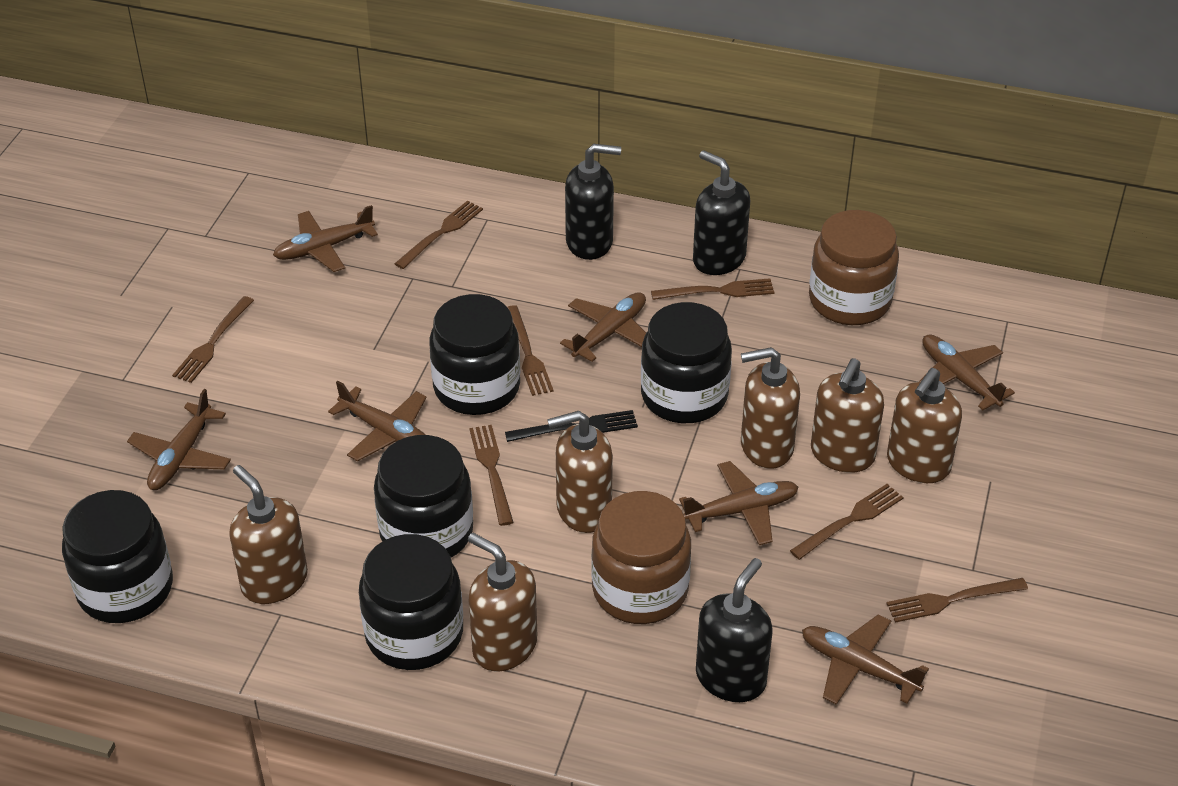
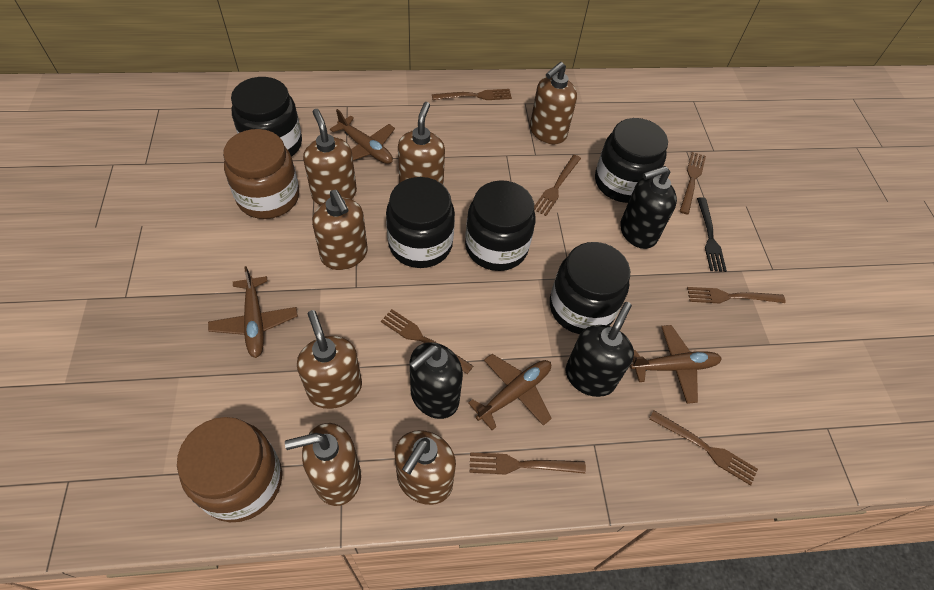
brown plane: [127,389,231,490] [273,205,378,272] [328,381,427,461] [560,292,646,362] [679,461,799,545] [802,614,929,705] [919,334,1015,410] = 7 -> [208,266,298,358] [330,109,395,164] [468,354,552,430] [630,325,722,404] = 4
brown soap dispenser: [229,465,308,604] [468,533,537,671] [547,411,613,533] [741,347,800,469] [811,358,884,473] [887,368,962,483] = 6 -> [285,423,361,506] [297,310,362,409] [303,109,357,205] [312,190,368,270] [394,430,456,505] [398,102,445,185] [530,62,577,144] = 7

